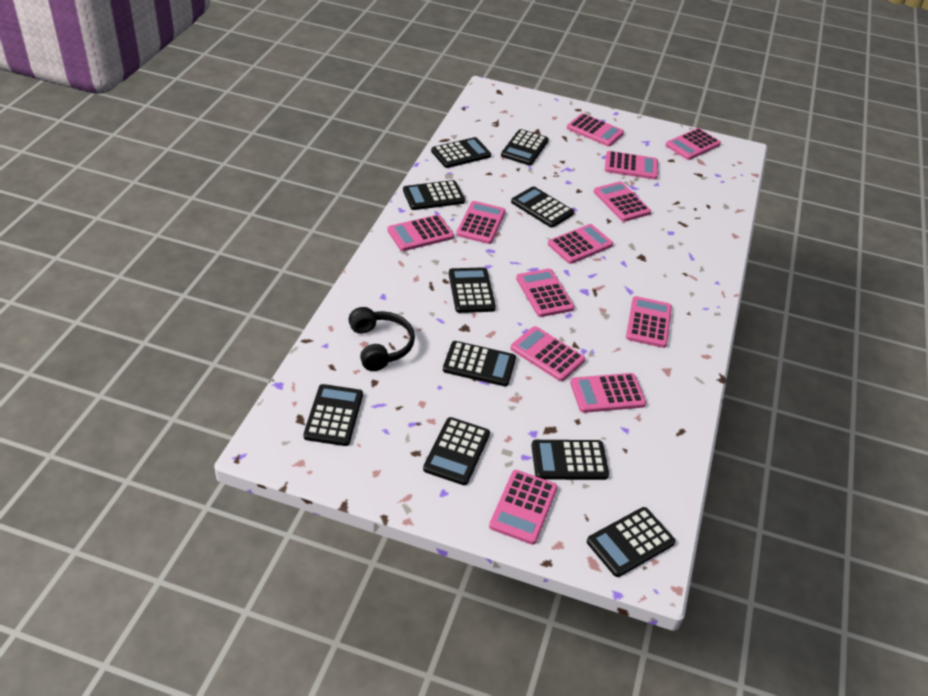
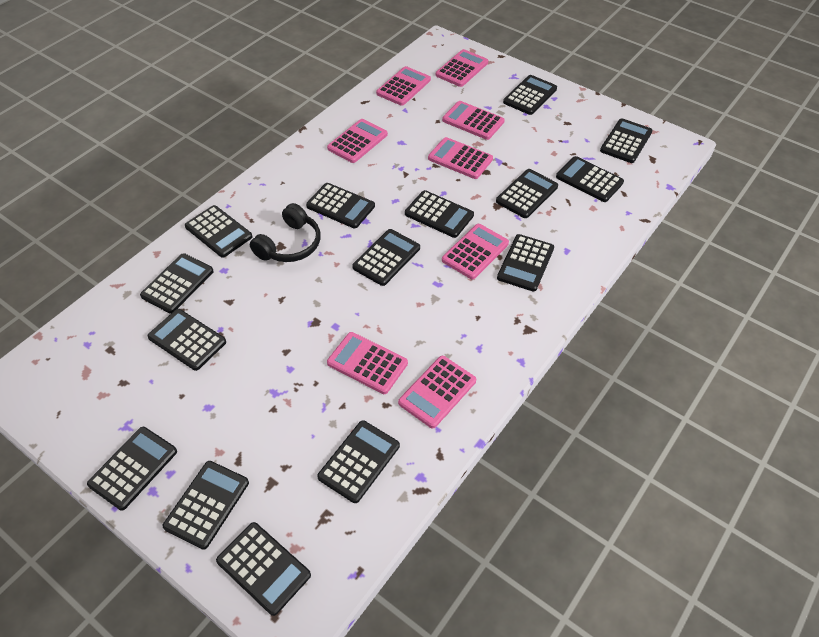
black calculator: [303,384,363,446] [403,180,465,210] [423,417,490,485] [431,137,491,168] [443,341,516,387] [449,267,496,313] [501,129,549,165] [511,186,574,228] [531,440,609,480] [587,507,675,577] = 10 -> [87,427,177,510] [140,253,214,314] [147,309,226,371] [163,461,249,550] [185,205,252,258] [216,522,311,616] [306,183,375,228] [317,420,400,503] [352,229,420,286] [405,190,474,238] [496,169,558,218] [497,234,554,292] [503,75,557,115] [556,156,624,202] [600,118,653,163] = 15
pink calculator: [387,215,454,251] [456,201,506,244] [489,470,558,545] [510,326,585,381] [516,269,574,317] [548,224,613,264] [567,113,624,146] [570,373,646,413] [594,181,651,222] [605,151,658,179] [626,296,672,348] [666,128,721,160] = 12 -> [327,119,388,163] [327,332,408,394] [376,66,431,106] [398,356,476,428] [428,137,493,179] [436,49,488,87] [442,101,505,140] [442,224,509,279] = 8

